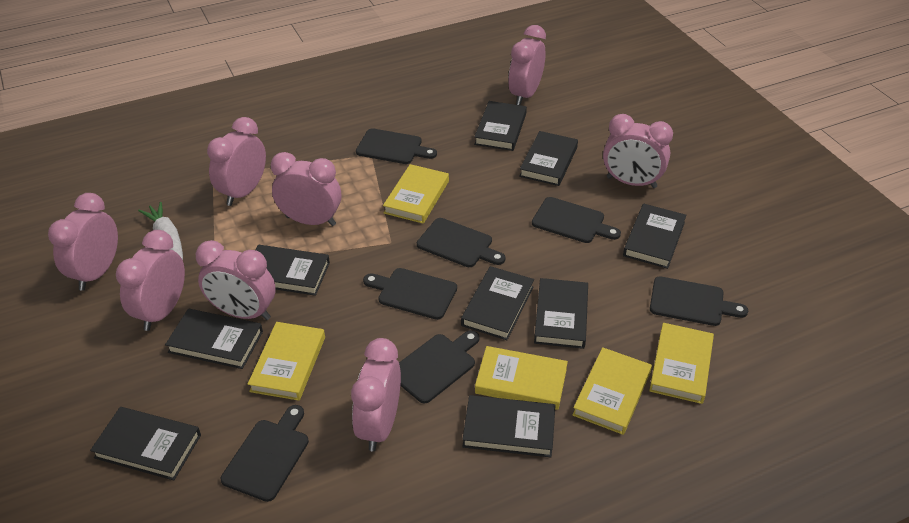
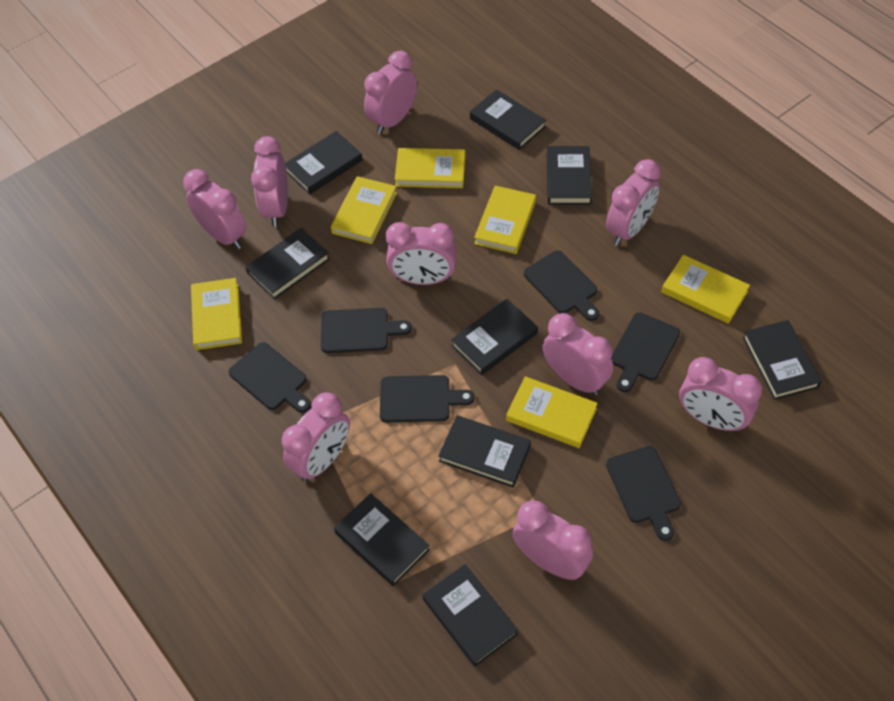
black cutting board: [221,405,309,502] [356,128,437,164] [363,268,457,320] [399,330,480,404] [417,218,505,267] [532,197,621,243] [650,276,748,326] = 7 -> [229,342,311,413] [321,308,412,353] [380,375,475,422] [524,250,599,321] [606,446,681,541] [611,312,680,392] = 6
pink clock: [48,193,118,291] [116,230,185,331] [196,240,276,320] [207,117,266,206] [271,152,341,226] [351,338,401,451] [508,25,546,105] [603,114,673,188] = 8 -> [183,169,247,249] [251,136,288,227] [282,393,350,482] [364,51,417,134] [386,222,457,285] [512,500,593,580] [543,313,613,396] [606,159,661,246] [679,357,762,432] = 9
white carrot: [138,202,183,260] = 1 -> none = 0
yellow book: [248,322,325,401] [383,164,449,224] [475,346,568,410] [572,347,652,435] [649,323,714,404] = 5 -> [191,278,242,350] [331,176,397,244] [395,148,465,188] [474,186,536,254] [506,376,598,448] [662,255,750,324] = 6

